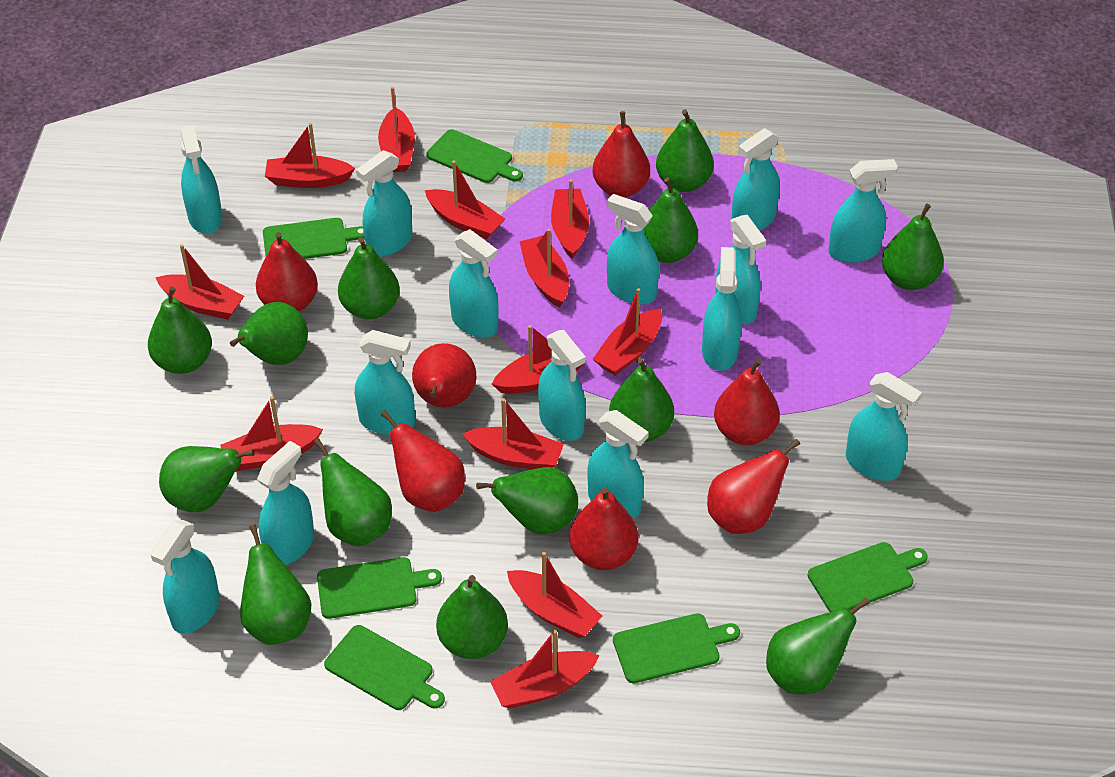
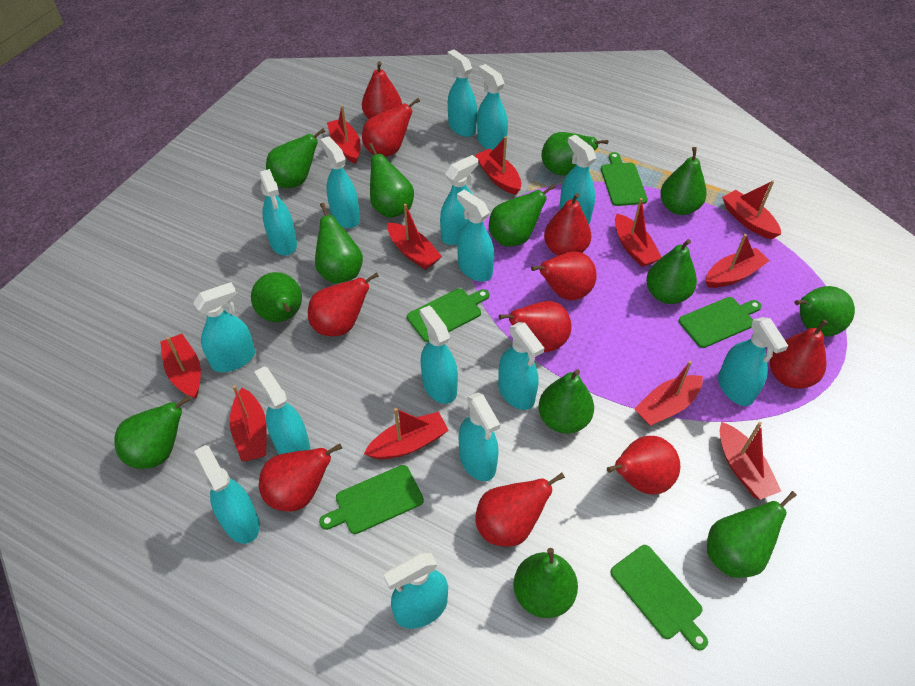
green cutting board: [263,218,365,259] [317,557,442,619] [324,625,445,710] [426,129,523,183] [613,613,740,683] [807,542,928,612] = 6 -> [319,465,424,534] [407,288,489,342] [601,152,648,206] [610,545,708,650] [679,297,762,348] = 5
red boat: [155,244,244,320] [220,396,323,471] [265,123,355,188] [378,87,415,172] [425,160,505,239] [462,398,564,469] [490,630,600,709] [492,325,583,394] [507,552,602,638] [519,228,569,308] [551,179,589,259] [593,288,662,376] = 12 -> [160,334,201,399] [230,385,267,462] [327,105,361,164] [364,408,449,459] [388,204,442,270] [475,136,521,195] [615,198,662,267] [635,361,703,426] [706,234,770,288] [720,422,781,500] [722,180,781,239] = 11
red pear: [256,232,318,311] [381,410,465,512] [412,343,476,408] [570,487,638,570] [592,111,650,198] [707,439,800,534] [714,359,780,445] = 7 -> [259,443,342,512] [308,272,379,336] [362,61,402,119] [362,98,420,157] [475,473,565,547] [499,301,571,352] [531,251,597,300] [544,193,591,256] [607,436,680,494] [770,319,828,389] = 10
turquoise spray bottle: [151,520,220,634] [180,125,223,234] [257,441,314,565] [355,330,415,435] [356,150,412,257] [449,229,499,338] [538,330,586,441] [587,410,649,518] [607,194,659,305] [702,247,742,371] [715,215,766,324] [732,128,780,231] [828,159,898,263] [846,372,922,481] = 14 -> [193,282,255,372] [194,445,260,544] [254,366,311,455] [259,169,297,256] [320,136,360,228] [384,553,448,629] [420,306,458,404] [440,155,478,245] [447,49,477,137] [457,190,494,282] [459,393,500,481] [477,64,508,150] [498,322,544,410] [559,135,596,224] [718,317,788,406] = 15

